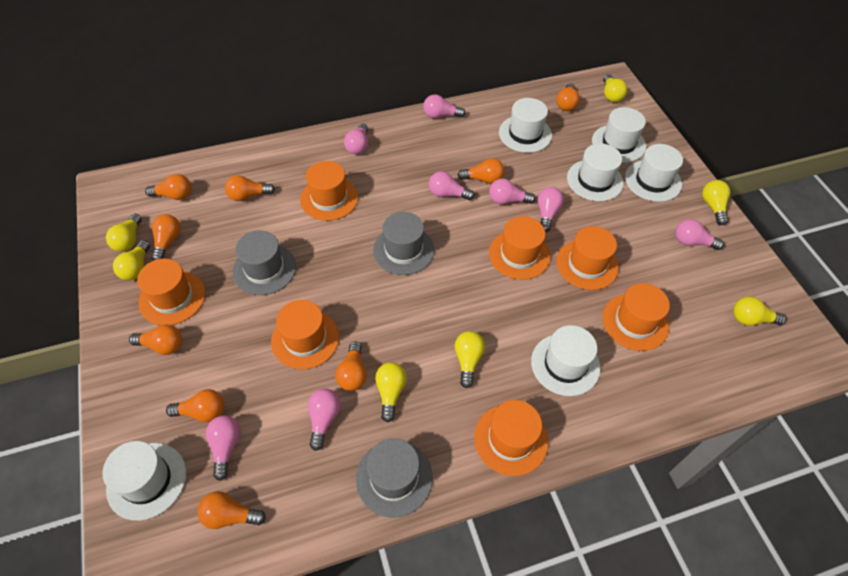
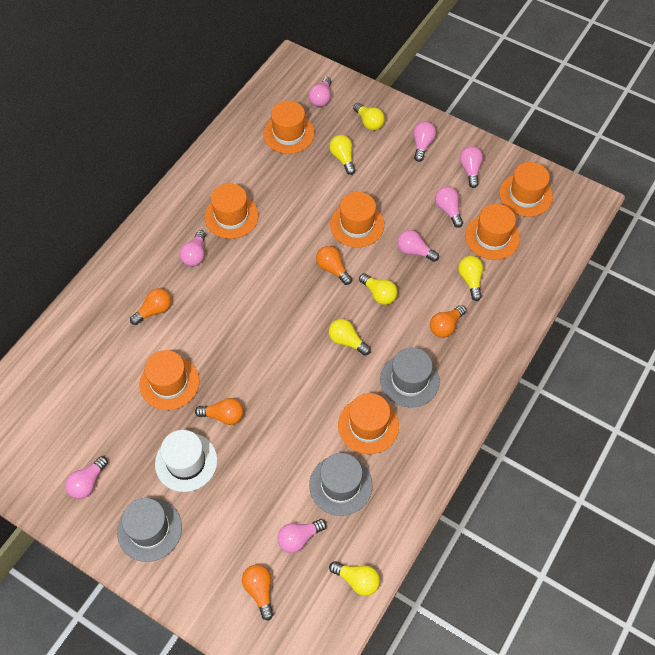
orange light bulb: [129,325,182,355] [145,174,191,200] [151,214,181,261] [166,389,225,422] [197,491,266,529] [225,175,275,201] [335,341,367,391] [458,158,504,184] [556,83,580,111] = 9 -> [130,288,171,325] [195,398,244,425] [242,564,274,620] [316,246,352,285] [430,305,466,338] = 5
white hat: [102,441,186,521] [499,98,552,153] [531,325,600,396] [567,143,624,201] [592,107,646,163] [625,144,683,202] = 6 -> [155,430,217,492] = 1
yellow light bulb: [106,214,142,252] [113,240,150,281] [375,362,407,423] [455,331,485,388] [603,74,628,102] [702,180,730,225] [733,297,786,326] = 7 -> [329,135,355,175] [329,319,371,356] [329,561,380,596] [353,103,385,131] [359,273,398,305] [458,256,483,301] = 6

